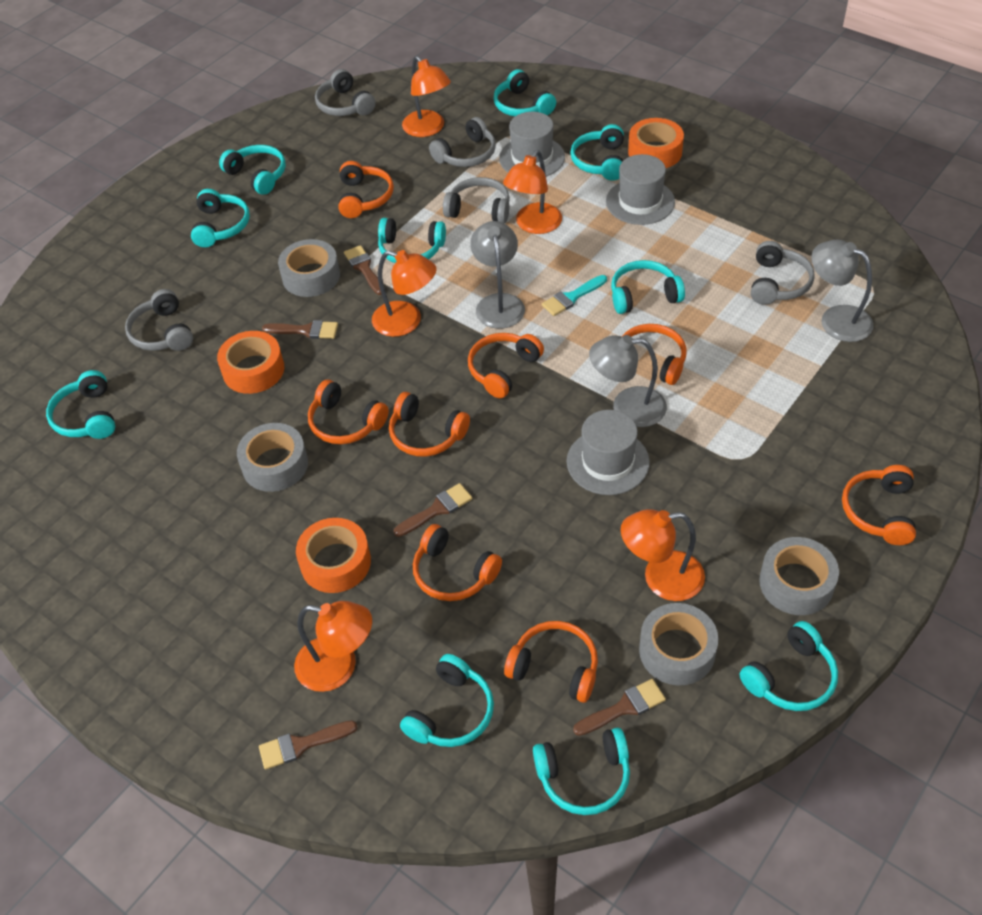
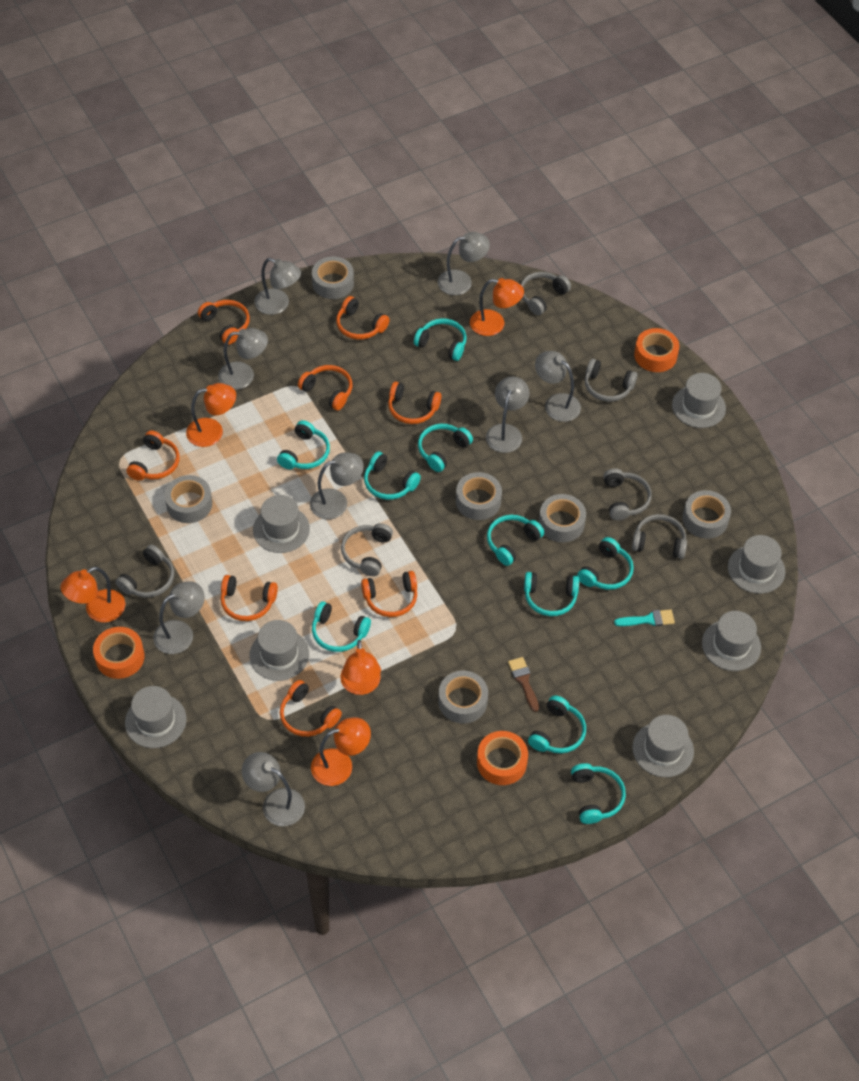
brown brush: [259,720,358,770] [262,320,338,339] [344,245,382,295] [393,483,473,537] [573,679,666,736] = 5 -> [508,657,539,712] = 1
grey hat: [499,112,565,177] [567,410,650,495] [606,154,675,225] = 3 -> [125,686,186,748] [249,620,309,681] [253,495,310,553] [632,715,694,777] [672,373,726,428] [702,611,761,671] [728,535,785,594] = 7
grey headphones: [125,289,193,351] [315,69,376,116] [429,117,496,167] [443,177,510,223] [751,241,815,305] = 5 -> [116,544,174,598] [341,523,393,576] [520,272,571,315] [585,359,638,401] [604,468,652,520] [632,514,687,559] = 6
grey lamp: [470,221,525,329] [589,335,667,427] [811,240,874,342] = 3 -> [153,581,205,654] [218,328,268,390] [242,752,305,826] [254,258,301,315] [310,452,364,519] [438,232,490,295] [486,377,530,453] [535,351,581,422] = 8
grey tape: [237,423,308,492] [278,239,340,297] [639,603,718,685] [759,537,839,615] = 4 -> [165,475,212,523] [312,257,354,299] [438,671,488,724] [456,472,502,520] [539,494,586,542] [682,490,731,539] = 6

